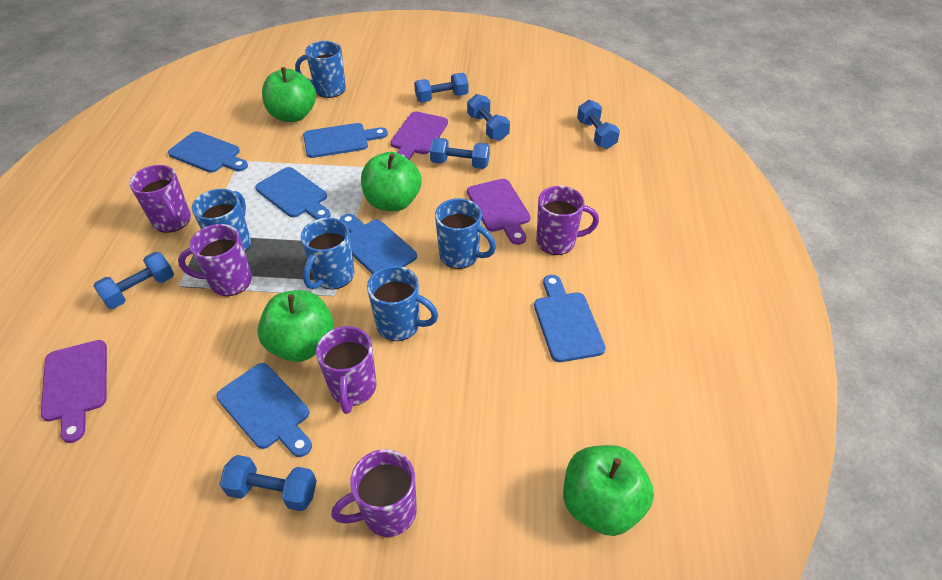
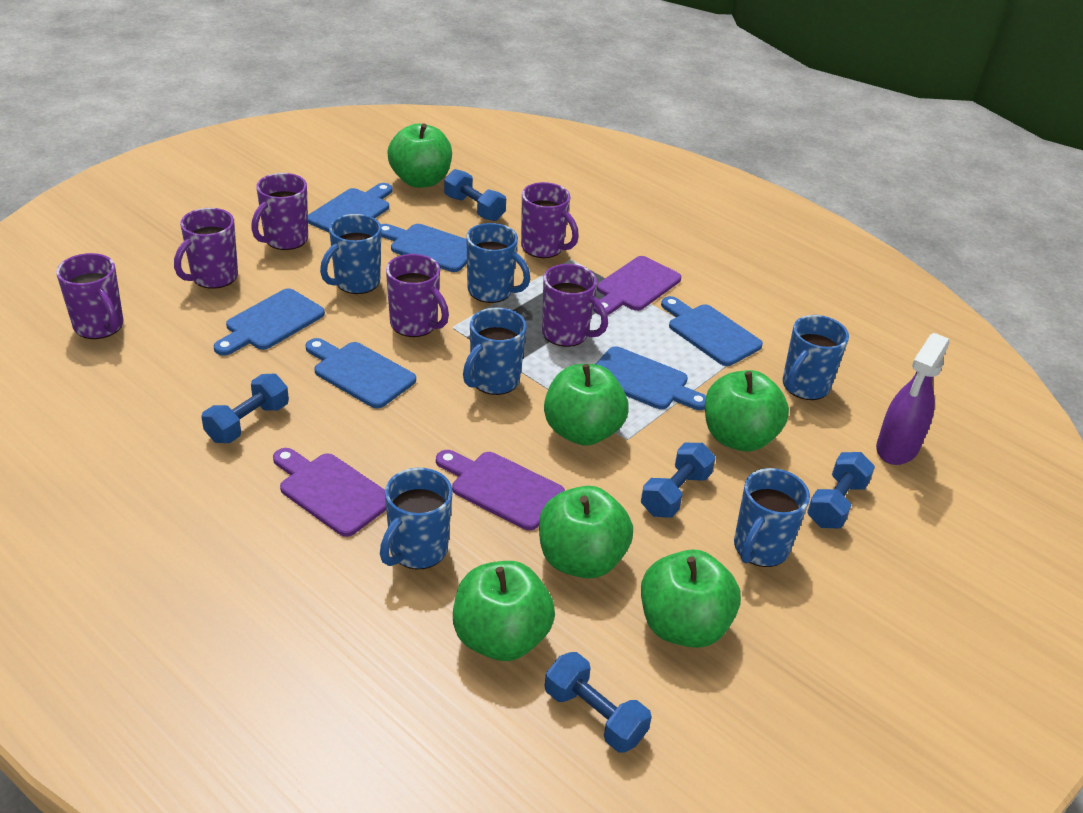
blue dumbbell: [93,252,174,309] [220,455,317,511] [414,73,468,102] [430,138,490,169] [467,94,510,141] [577,100,620,149] = 6 -> [201,374,289,443] [444,169,506,221] [545,652,652,753] [641,443,716,518] [807,452,875,528] = 5
blue mug: [192,189,251,252] [295,41,346,98] [301,218,354,289] [367,266,438,341] [435,198,496,269] = 5 -> [320,214,381,294] [380,468,453,569] [463,308,527,395] [466,223,530,303] [734,468,810,567] [783,315,849,400] = 6
green apple: [257,290,334,362] [262,67,316,122] [361,152,421,211] [563,445,654,536] = 4 -> [387,123,452,188] [453,561,555,661] [539,486,633,579] [544,364,629,446] [641,549,741,648] [705,370,789,451] = 6
purple mug: [129,165,191,233] [178,224,252,296] [316,326,377,414] [331,449,417,537] [536,186,599,255] = 5 -> [56,253,124,339] [174,208,238,289] [251,173,308,250] [386,254,449,337] [521,182,579,258] [542,264,608,347] = 6
purple spray bottle: none = 0 -> [876,333,949,465] = 1

